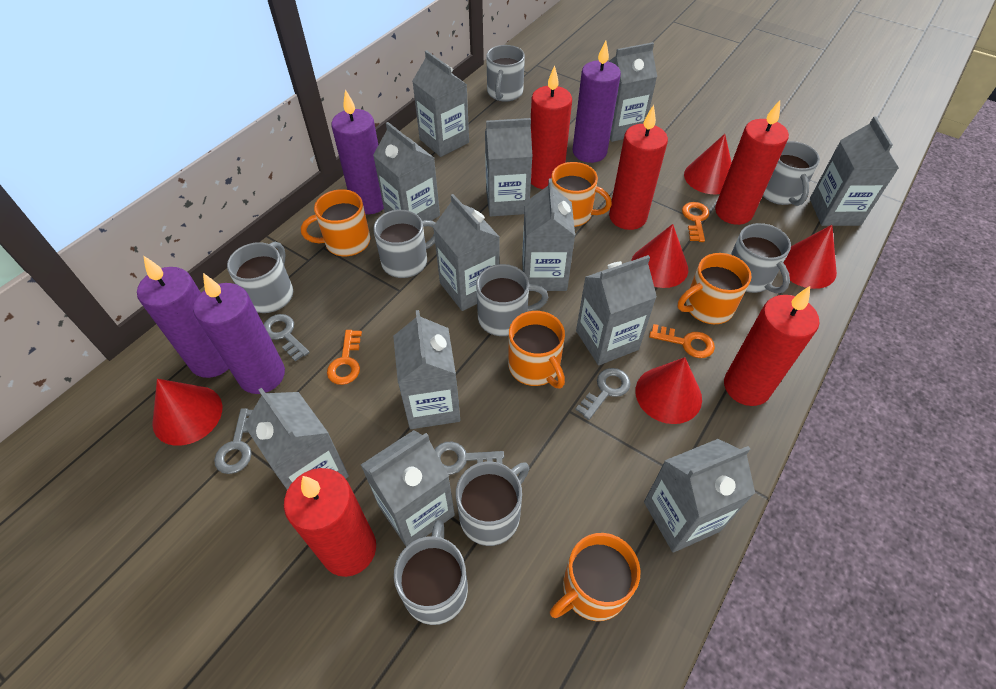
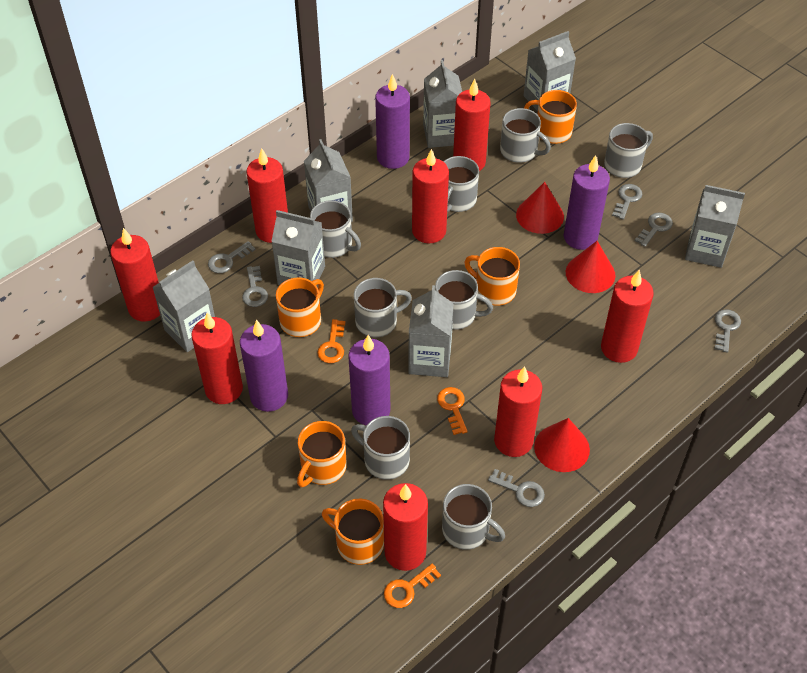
grey carton: [244,388,349,490] [361,430,455,547] [373,122,440,221] [393,310,460,429] [412,50,469,157] [433,194,500,311] [485,118,532,216] [522,179,575,291] [576,255,657,365] [608,42,657,142] [644,439,755,552] [810,117,899,226] = 12 -> [152,260,215,352] [271,210,325,285] [304,139,353,222] [408,285,454,377] [423,60,462,148] [523,31,576,111] [685,185,745,268] = 7
grey key: [214,408,253,474] [263,314,309,361] [434,442,504,475] [575,368,631,420] = 4 -> [208,241,256,273] [242,266,268,307] [488,469,545,507] [612,184,643,220] [635,213,673,247] [715,309,741,353] = 6
red candle: [284,468,376,577] [531,65,572,189] [609,105,668,230] [715,100,789,225] [724,286,819,406] = 5 -> [110,228,160,322] [191,313,243,404] [246,148,288,243] [383,483,428,571] [412,149,449,243] [453,79,491,171] [494,366,542,457] [601,270,654,363] = 8
red cone: [152,379,222,446] [631,224,688,288] [635,357,702,424] [684,134,732,194] [784,225,837,289] = 5 -> [516,182,564,234] [534,418,590,472] [566,241,616,293] = 3

